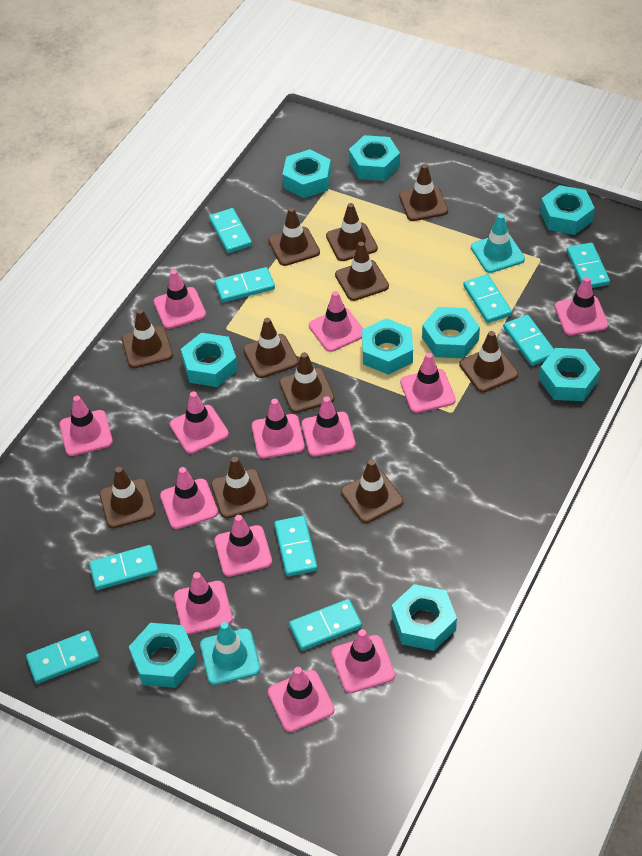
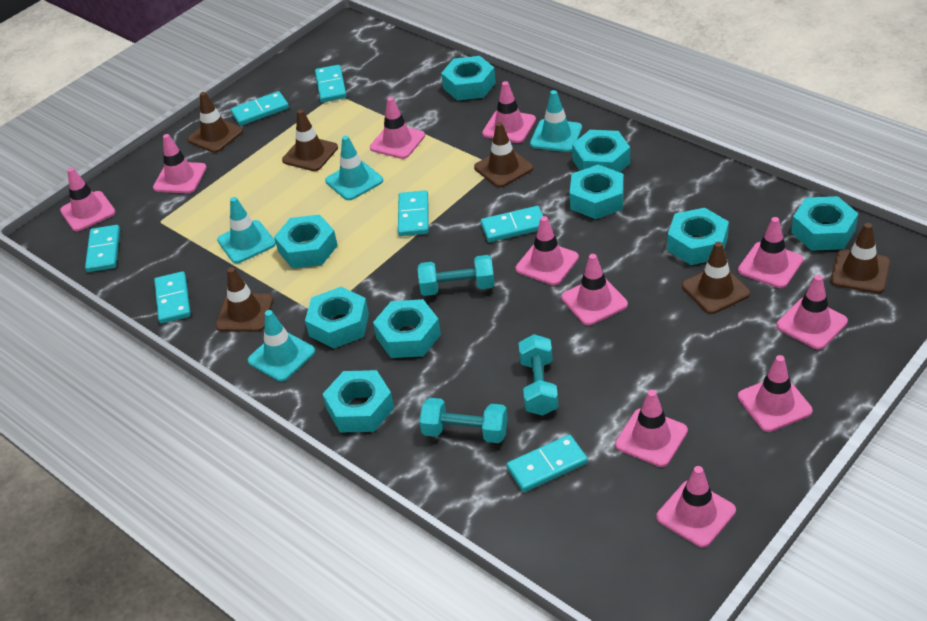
brown traffic cone: [99,467,155,528] [122,309,173,368] [211,457,268,518] [243,318,299,378] [268,207,320,266] [279,352,335,413] [326,203,378,261] [335,242,389,301] [341,460,403,523] [399,164,448,221] [459,331,518,392] = 11 -> [188,92,243,153] [216,267,273,332] [282,110,338,171] [474,122,533,187] [682,242,750,314] [830,223,890,293] = 6
pink traffic cone: [60,396,113,456] [154,270,206,329] [160,467,218,529] [170,392,229,454] [174,572,233,635] [215,515,272,577] [252,399,305,459] [268,667,334,732] [302,396,356,457] [309,291,363,352] [331,629,395,693] [400,353,456,413] [555,277,608,336] = 13 -> [60,168,115,231] [153,134,207,193] [370,97,425,159] [482,81,536,143] [516,216,579,285] [561,254,628,325] [615,390,688,467] [656,466,736,548] [738,217,803,288] [738,355,813,432] [776,275,848,350] = 11
turquoise domino: [26,631,100,684] [89,545,159,590] [209,208,252,253] [215,267,275,302] [274,516,317,576] [289,599,362,651] [463,274,512,323] [504,315,554,366] [566,243,610,288] = 9 -> [85,225,120,272] [154,271,191,324] [231,91,289,126] [315,65,347,102] [398,190,429,236] [481,206,543,242] [506,435,588,492] = 7
turquoise dumbbell: none = 0 -> [418,255,495,296] [419,398,508,443] [518,334,558,416] = 3
turquoise traffic cone: [200,622,260,685] [471,214,525,273] = 2 -> [217,197,276,263] [248,310,315,382] [325,136,383,200] [530,90,582,152] = 4

